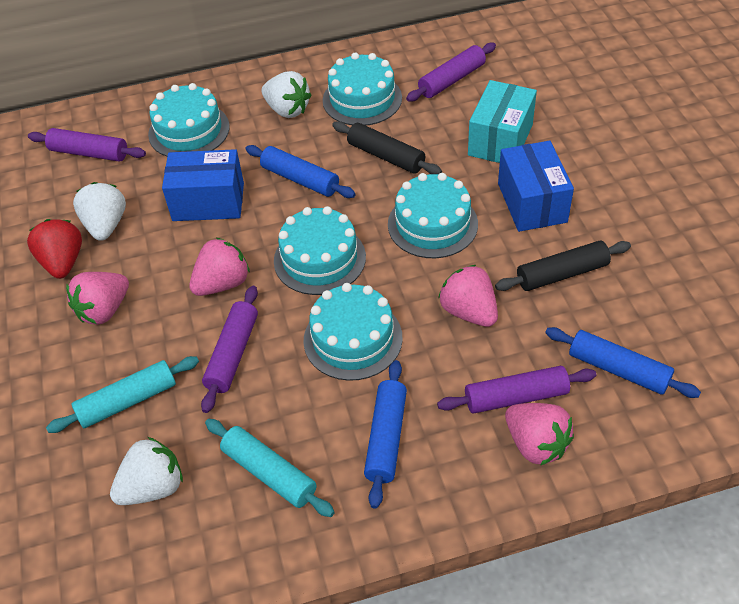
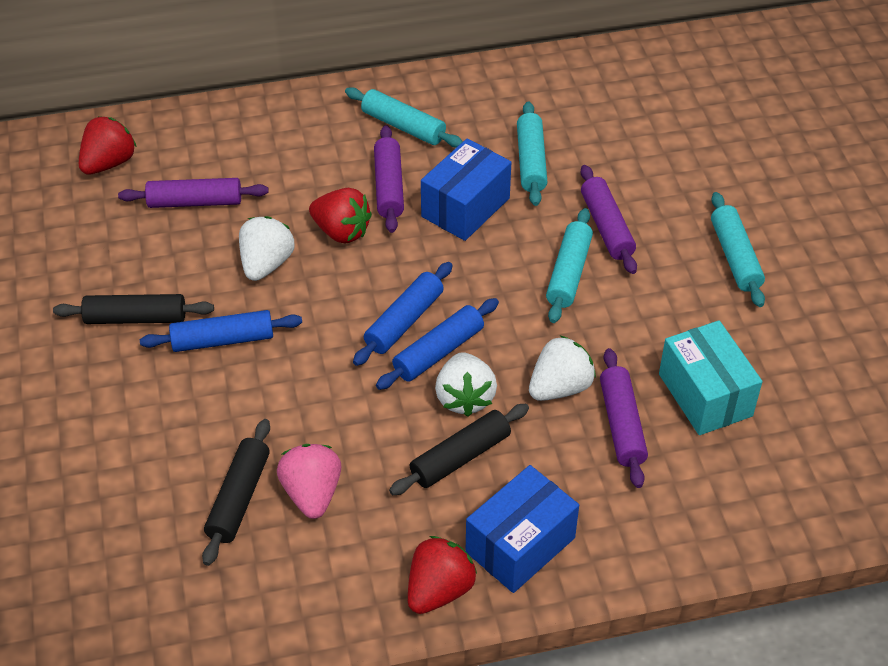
black rolling pin: [332,121,442,174] [495,241,631,291] = 2 -> [53,294,214,324] [202,419,270,566] [389,404,529,495] = 3
pink strawberry: [66,272,129,325] [189,238,250,296] [438,265,498,327] [505,403,574,466] = 4 -> [277,444,342,519] = 1
red strawberry: [27,219,82,279] = 1 -> [79,116,137,175] [309,188,372,244] [408,536,477,614] = 3
turquoise cake: [148,83,230,156] [274,206,366,295] [304,283,403,381] [323,52,402,126] [388,173,478,258] = 5 -> none = 0
turquoise rolling pin: [46,356,199,433] [205,419,335,517] = 2 -> [345,87,463,147] [517,102,547,206] [546,208,593,323] [711,192,765,307] = 4

